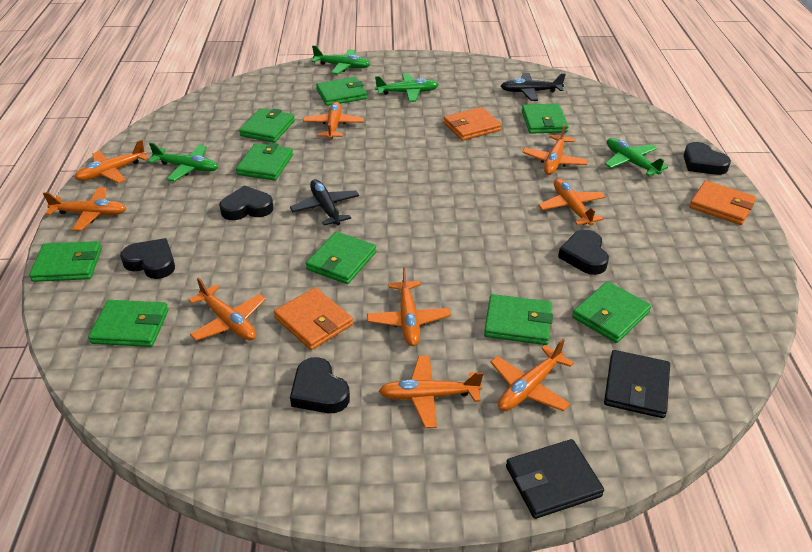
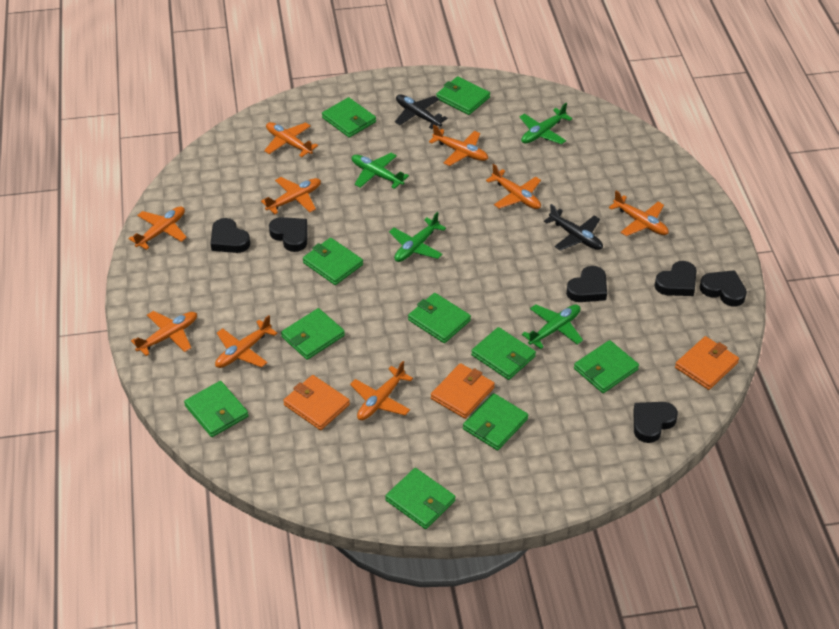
black heart: [120,238,175,279] [219,185,274,220] [290,357,350,413] [558,230,609,275] [684,142,731,175] = 5 -> [210,218,250,253] [269,217,307,252] [566,266,607,302] [634,402,678,443] [654,261,696,296] [700,270,747,307] = 6
black wallet: [506,439,604,519] [604,350,670,418] = 2 -> none = 0
green wallet: [29,241,102,282] [88,300,169,347] [236,143,293,181] [239,108,295,143] [306,232,376,284] [316,77,367,106] [484,294,553,345] [521,104,569,134] [572,281,651,343] = 9 -> [184,381,249,437] [281,308,345,360] [303,238,363,285] [322,97,376,138] [385,468,455,529] [408,293,471,343] [436,76,490,115] [463,393,528,450] [471,327,536,380] [574,340,639,393] = 10

